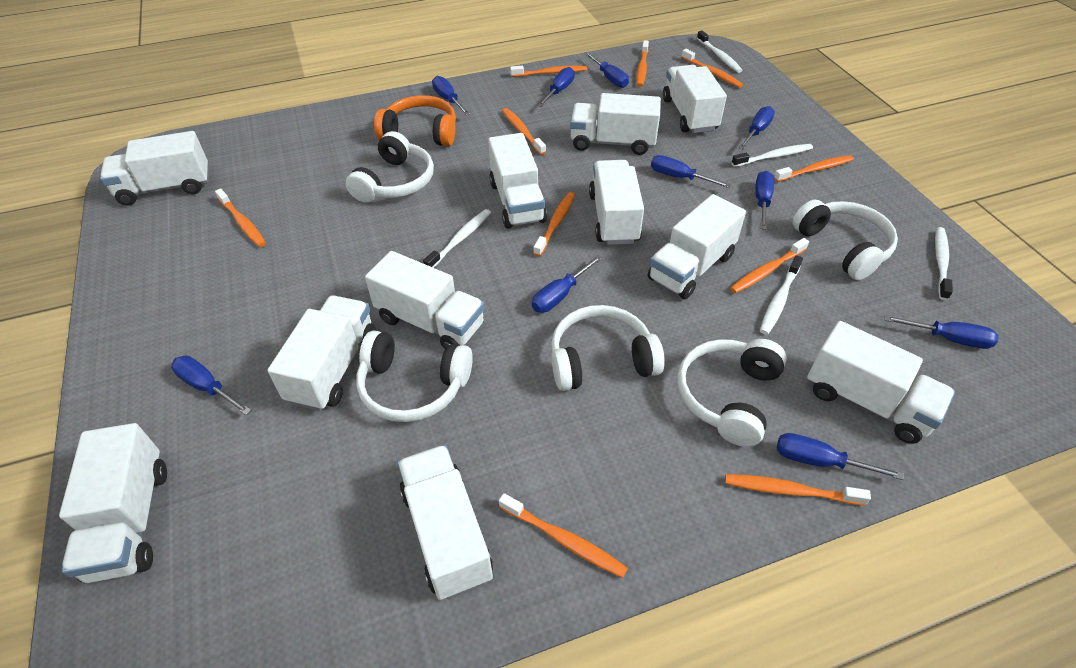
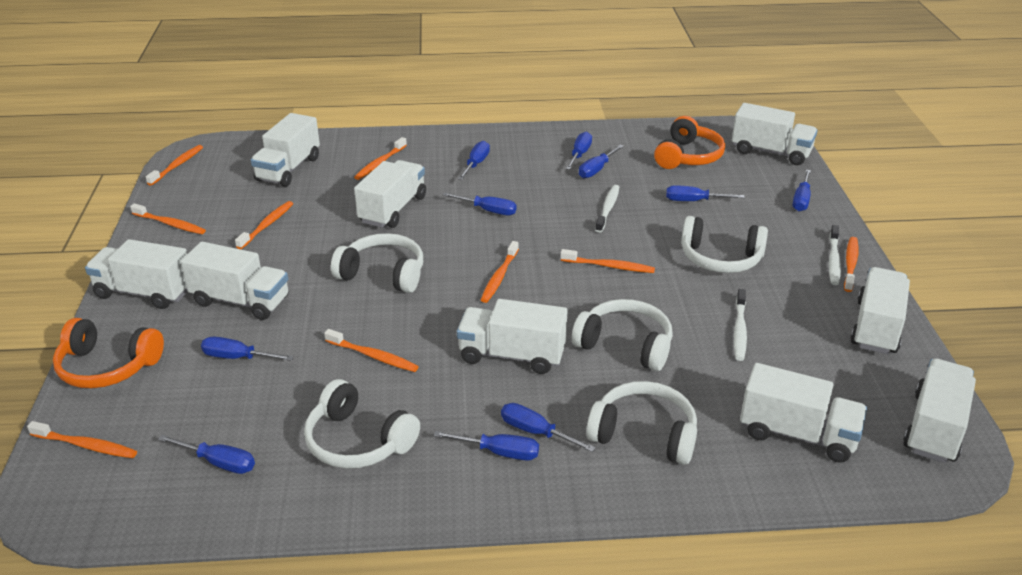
orange headphones: [374,95,456,146] = 1 -> [53,318,164,388] [654,116,725,169] = 2
orange toothbrush: [215,188,266,247] [499,493,628,578] [502,108,546,155] [510,66,587,77] [533,192,575,257] [636,40,649,87] [681,49,743,88] [725,474,871,505] [730,238,809,294] [774,155,854,182] = 10 -> [27,421,137,458] [130,203,206,234] [146,145,203,186] [235,201,293,249] [324,329,419,372] [354,137,407,180] [481,241,519,303] [560,249,655,273] [844,237,859,292] = 9
white toothbrush: [423,209,491,268] [697,31,743,73] [731,144,813,167] [760,255,803,335] [935,227,953,300] = 5 -> [595,185,619,233] [734,289,747,361] [829,225,841,285] = 3
white truck: [59,423,167,583] [100,131,209,205] [268,295,376,411] [365,251,485,349] [397,445,493,600] [488,133,547,229] [570,93,661,155] [589,160,644,245] [648,194,746,299] [663,65,727,133] [807,321,955,444] = 11 -> [85,239,188,309] [181,242,288,320] [251,113,320,187] [354,160,426,228] [457,299,568,374] [732,103,818,165] [740,363,867,463] [850,267,910,354] [903,358,976,463] = 9

